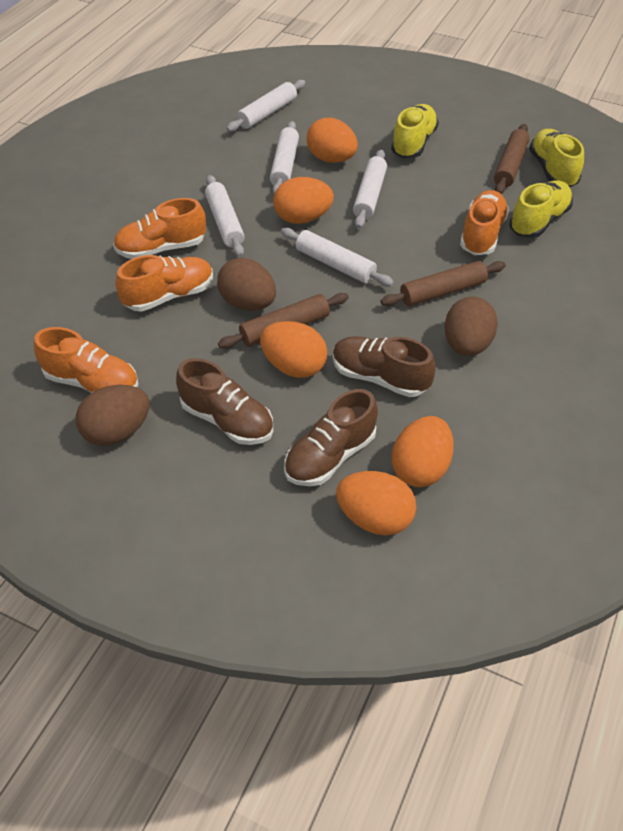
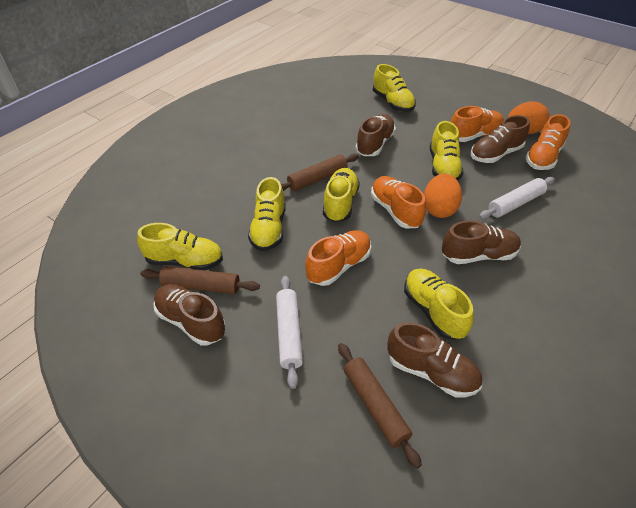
brown egg: [76,385,150,446] [217,258,276,311] [445,297,498,356] = 3 -> none = 0
brown shoe: [176,358,273,445] [284,389,378,486] [333,336,436,397] = 3 -> [153,284,226,345] [355,114,396,156] [387,322,482,397] [442,221,521,264] [471,115,530,163] = 5
orange egg: [260,321,327,378] [273,177,334,224] [307,118,358,163] [336,471,416,535] [391,416,454,487] = 5 -> [424,174,462,218] [508,101,549,134] = 2
white rolling pin: [205,175,245,257] [226,80,305,132] [270,121,299,195] [281,228,394,286] [353,150,387,228] = 5 -> [276,276,303,389] [479,177,555,219] = 2
yellow shoe: [391,104,439,158] [509,180,573,238] [529,129,584,187] = 3 -> [137,223,223,270] [248,177,286,251] [323,168,360,222] [373,64,416,112] [404,269,474,340] [430,121,464,180] = 6

